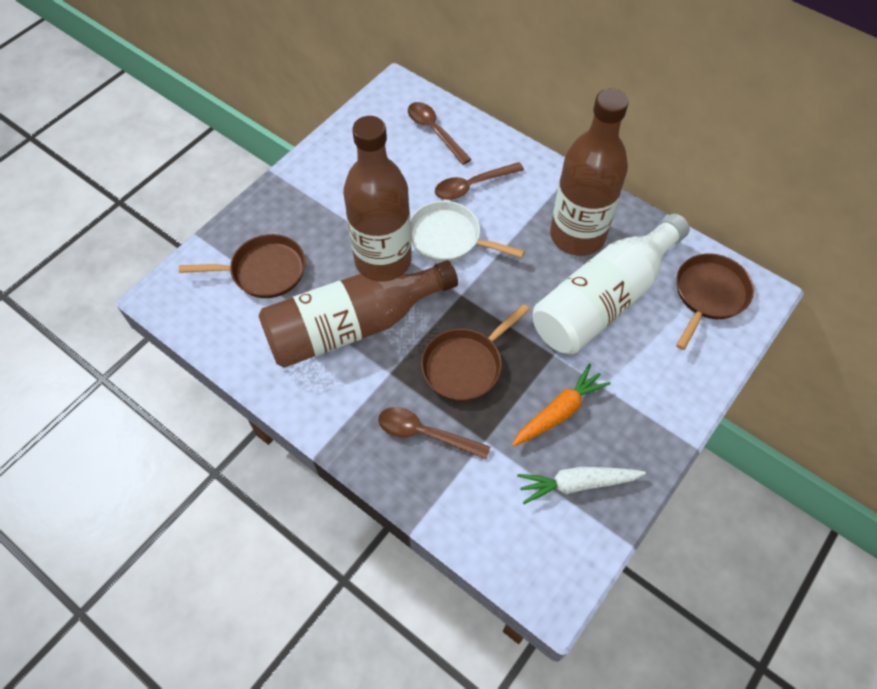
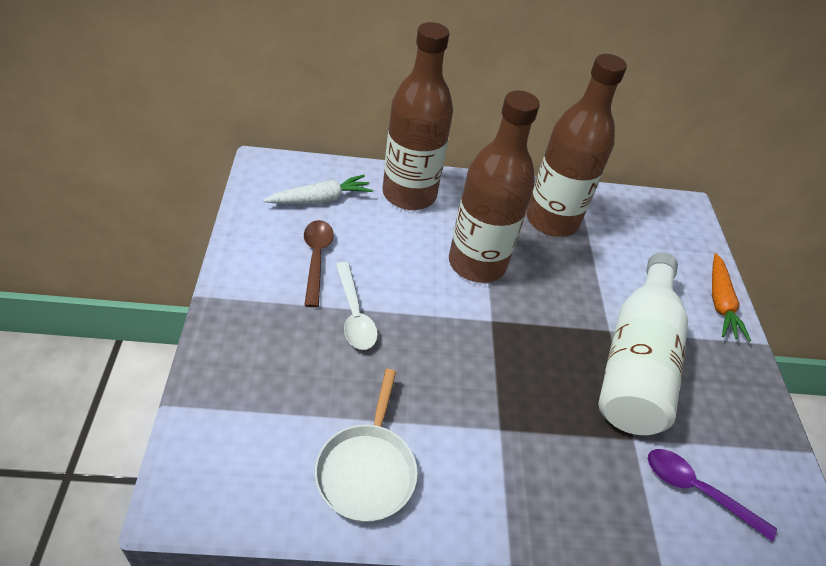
brown pan: [179,234,306,298] [421,304,530,401] [676,253,754,350] = 3 -> none = 0
brown spoon: [378,407,490,459] [408,102,471,165] [435,162,524,200] = 3 -> [304,220,334,307] = 1
purple spoon: none = 0 -> [648,449,777,542] = 1
white spoon: none = 0 -> [336,262,378,350] = 1

